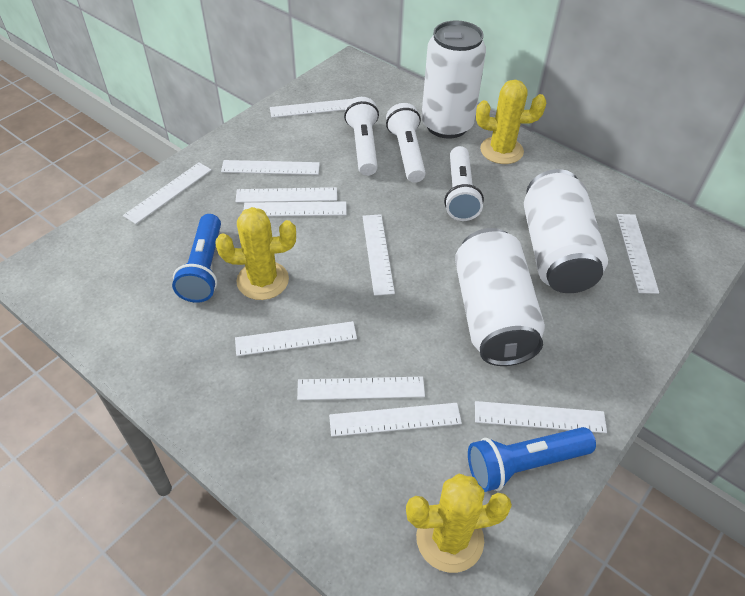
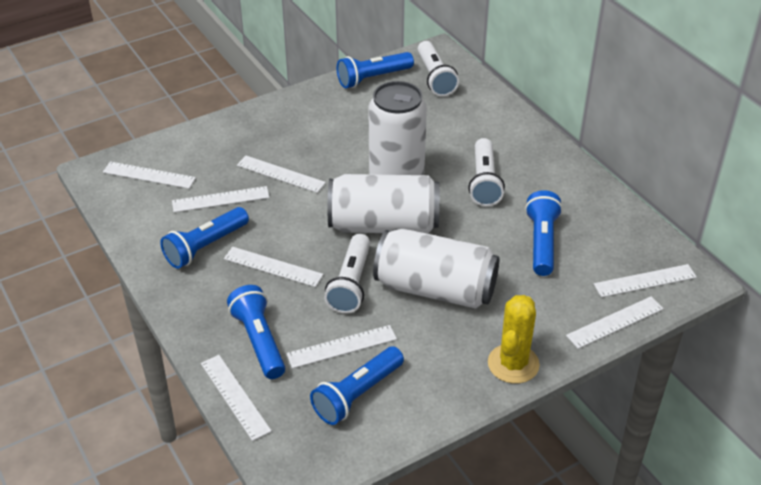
blue flashlight: [172,214,221,303] [468,427,596,492] = 2 -> [160,207,249,269] [227,285,285,379] [310,346,404,425] [337,52,414,88] [525,190,563,276] = 5
white ruler: [123,162,211,224] [221,160,320,175] [235,187,337,203] [235,321,357,356] [244,201,347,216] [270,99,352,118] [297,377,425,400] [329,403,462,437] [363,214,395,296] [475,401,607,433] [617,214,659,294] = 11 -> [103,161,196,189] [172,186,270,213] [201,355,272,441] [224,247,324,287] [237,156,326,193] [286,325,397,369] [566,296,664,349] [594,264,697,297] = 8
yellow cactus: [215,207,296,300] [406,474,512,573] [476,80,546,164] = 3 -> [488,295,540,384] = 1

